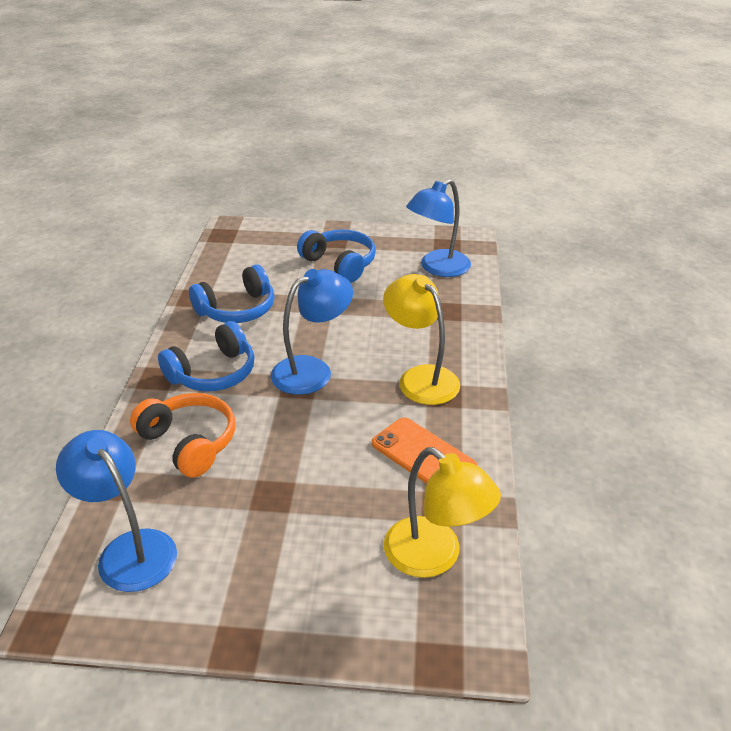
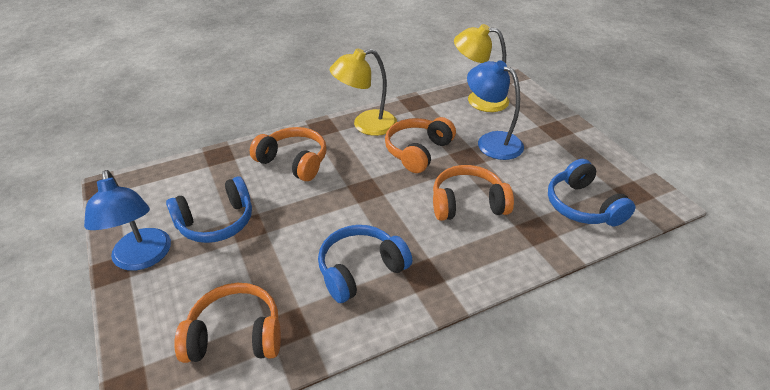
blue lamp: [56,430,177,592] [271,269,353,395] [406,179,471,277] = 3 -> [84,170,171,271] [467,60,524,160] = 2
orange headphones: [130,393,235,478] = 1 -> [174,283,281,363] [250,127,326,181] [385,117,456,173] [433,165,514,221] = 4
orange phone: [372,417,477,484] = 1 -> none = 0

